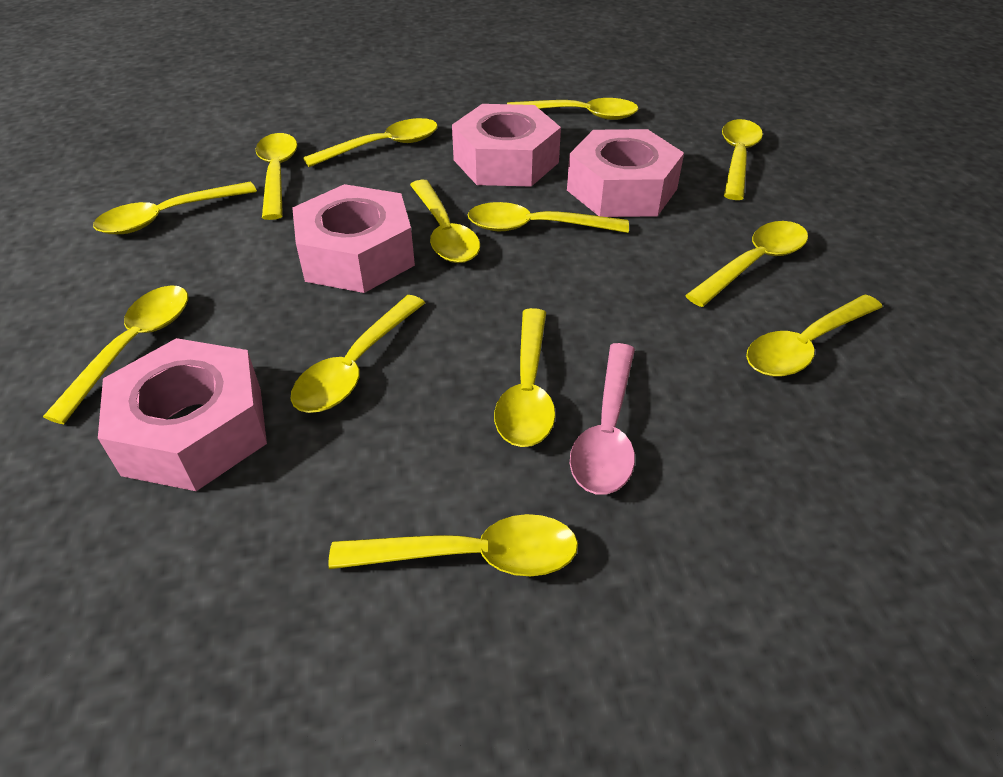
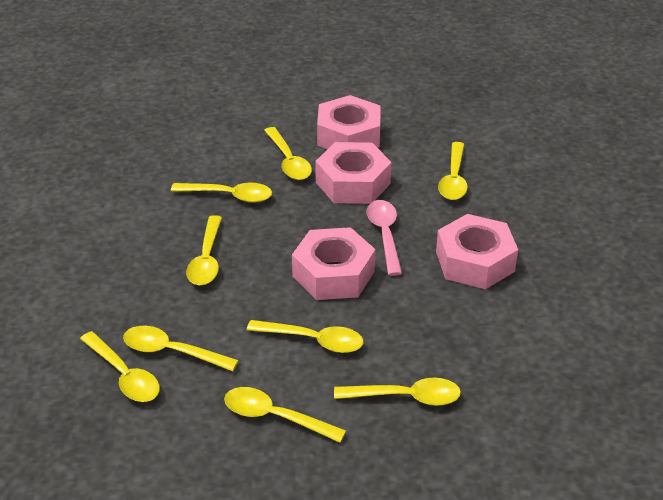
yellow spoon: [43,285,188,424] [93,182,257,234] [256,133,297,220] [291,295,425,413] [303,118,438,167] [328,514,578,576] [410,180,480,263] [468,202,629,233] [494,308,556,447] [507,98,639,120] [685,221,808,307] [722,119,763,200] [746,294,882,377] = 13 -> [80,331,160,402] [123,326,239,371] [171,182,272,203] [186,215,222,285] [224,387,346,443] [247,320,364,353] [264,127,312,180] [334,378,461,406] [438,142,468,200] = 9

